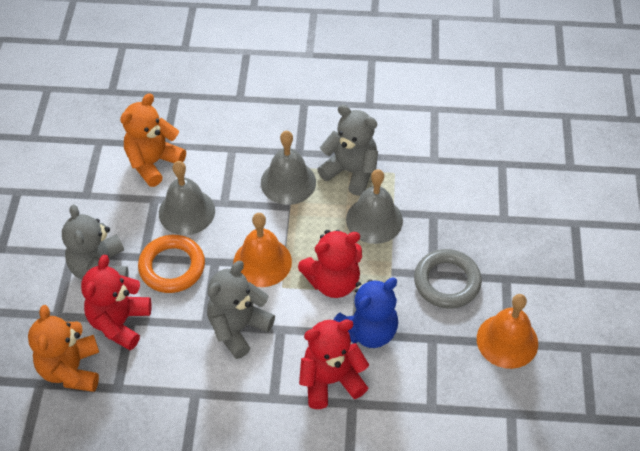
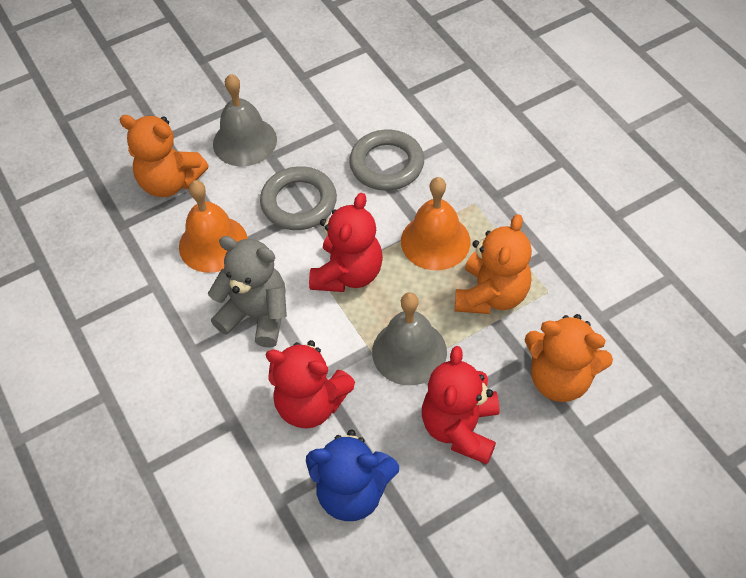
grey bell: [159,161,215,235] [261,131,316,205] [346,169,403,244] = 3 -> [213,74,277,166] [372,292,447,385] = 2
grey ring: [414,249,482,309] = 1 -> [260,166,337,230] [349,130,424,191] = 2
grey teddy bear: [62,204,129,280] [207,261,275,359] [317,105,378,196] = 3 -> [208,236,287,348] = 1
orange ring: [138,235,205,293] = 1 -> none = 0
orange teddy bear: [28,305,99,392] [120,93,186,187] = 2 -> [119,115,209,197] [455,214,532,314] [525,314,613,402] = 3

